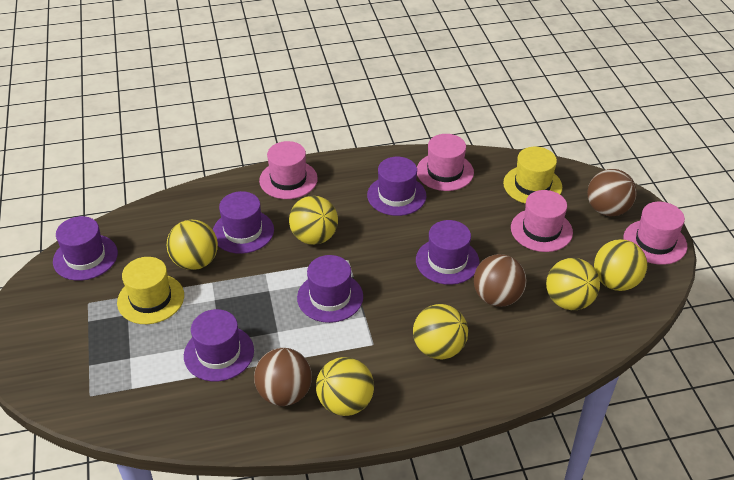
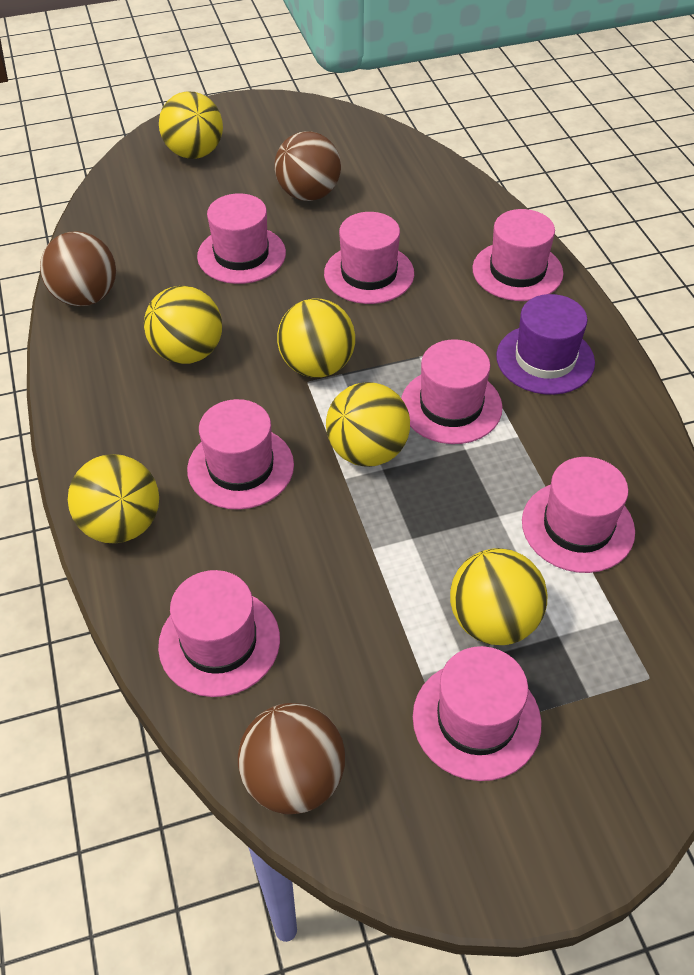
pink hat: [259,141,318,199] [417,134,474,191] [511,190,573,252] [623,202,687,265] = 4 -> [158,570,280,697] [187,399,294,510] [197,193,286,284] [324,212,414,304] [401,339,503,444] [413,646,542,781] [472,209,563,301] [522,457,635,573] = 8
purple hat: [53,216,118,281] [184,309,254,381] [213,191,274,254] [297,255,363,323] [367,157,426,216] [416,220,480,285] = 6 -> [496,294,595,395] = 1
yellow hat: [117,257,184,324] [503,147,562,204] = 2 -> none = 0

